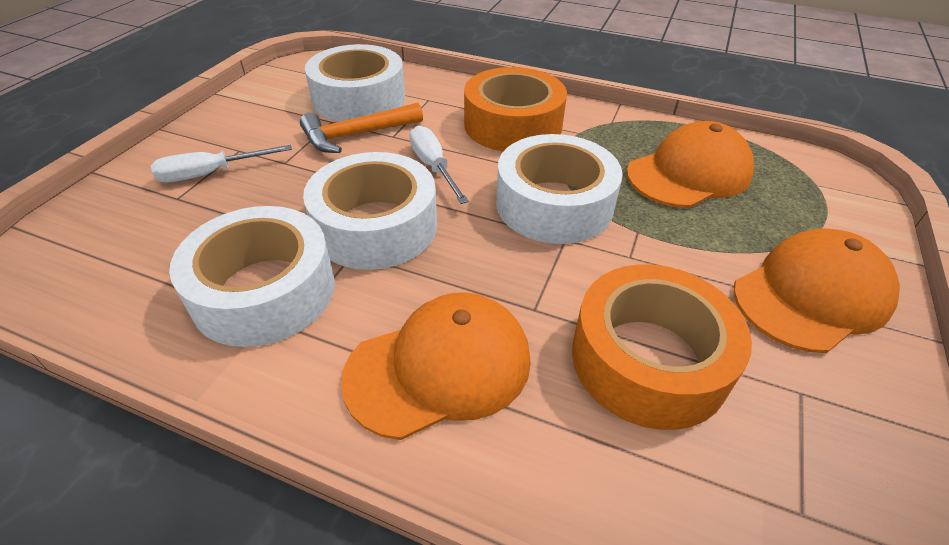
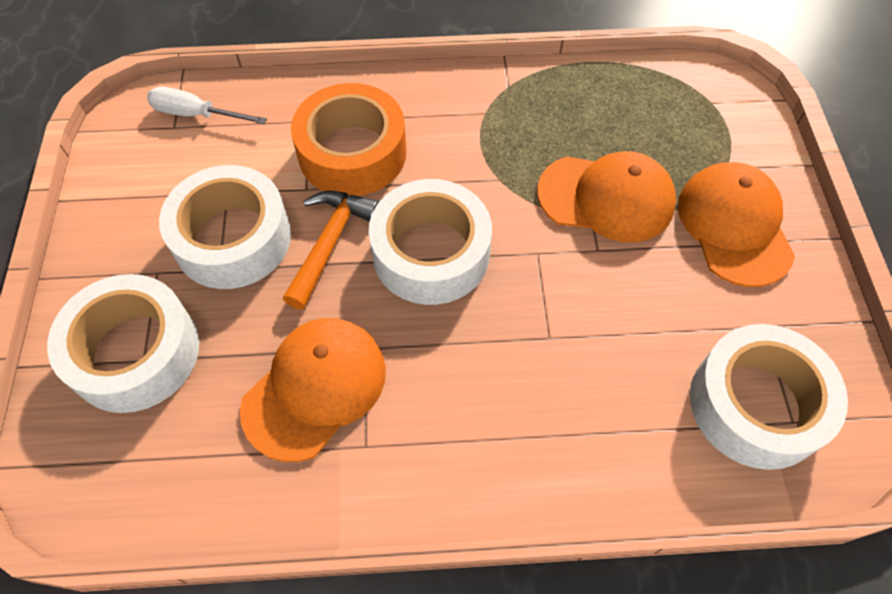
orange tape: [464,67,567,152] [572,264,752,430] = 2 -> [291,83,407,196] = 1
white screwdriver: [151,145,292,183] [409,125,469,204] = 2 -> [147,87,267,125] = 1

